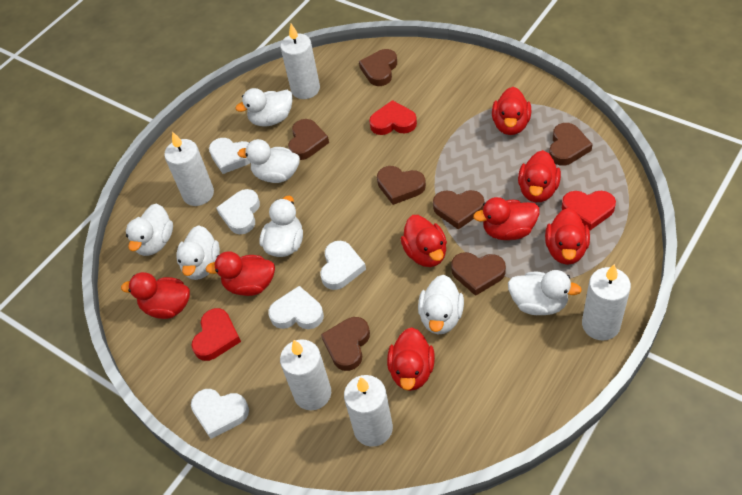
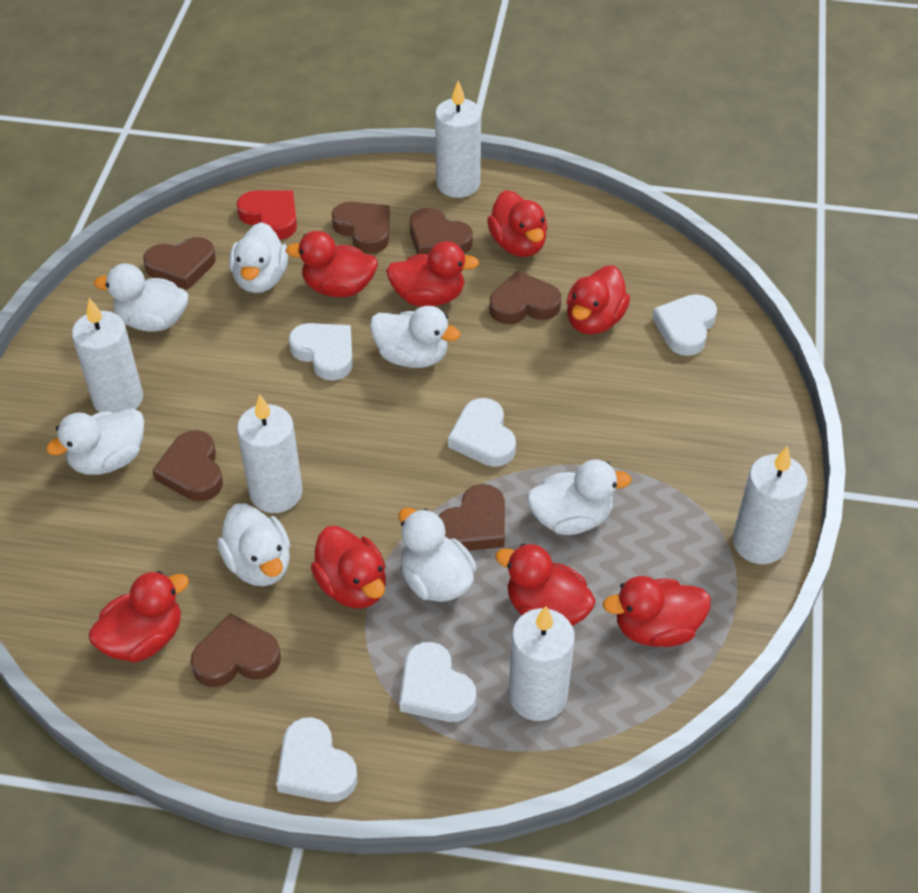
red heart: [191,308,241,361] [369,100,417,135] [562,191,616,230] = 3 -> [236,191,297,240] = 1

